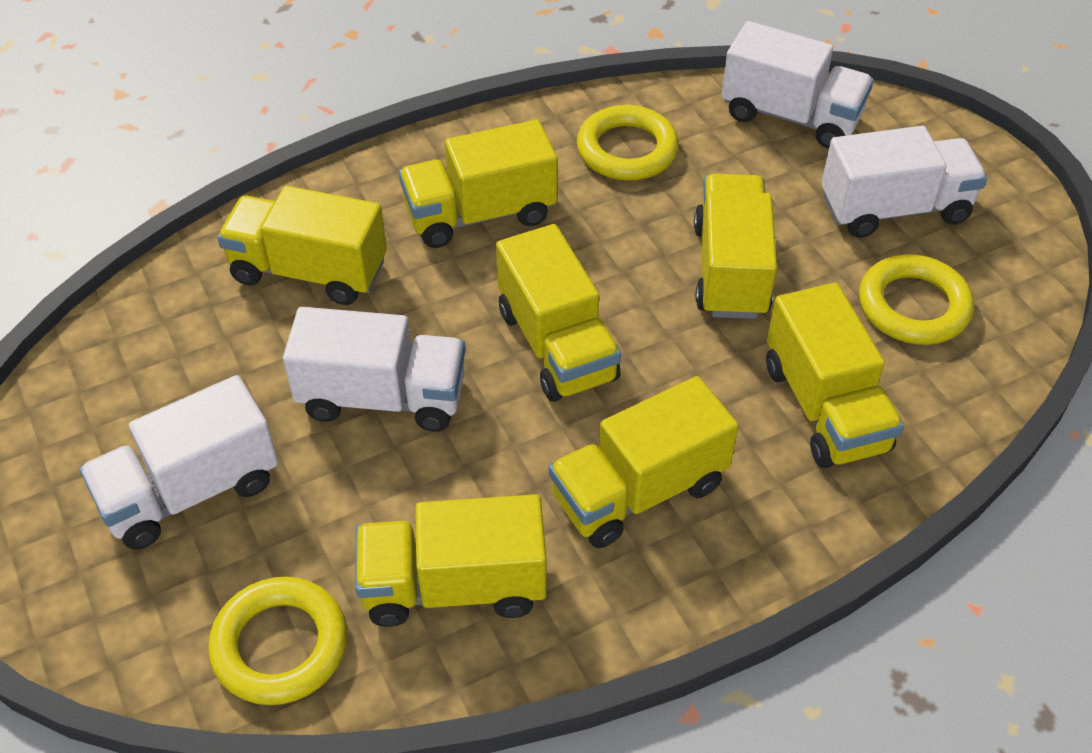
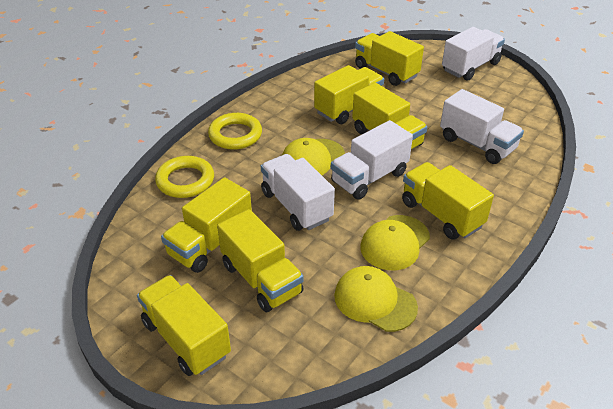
yellow cap: none = 0 -> [282,138,345,175] [334,266,418,332] [360,215,430,270] = 3
yellow ring: [208,577,347,705] [577,105,679,181] [859,254,974,345] = 3 -> [155,156,214,198] [208,113,262,150] = 2

